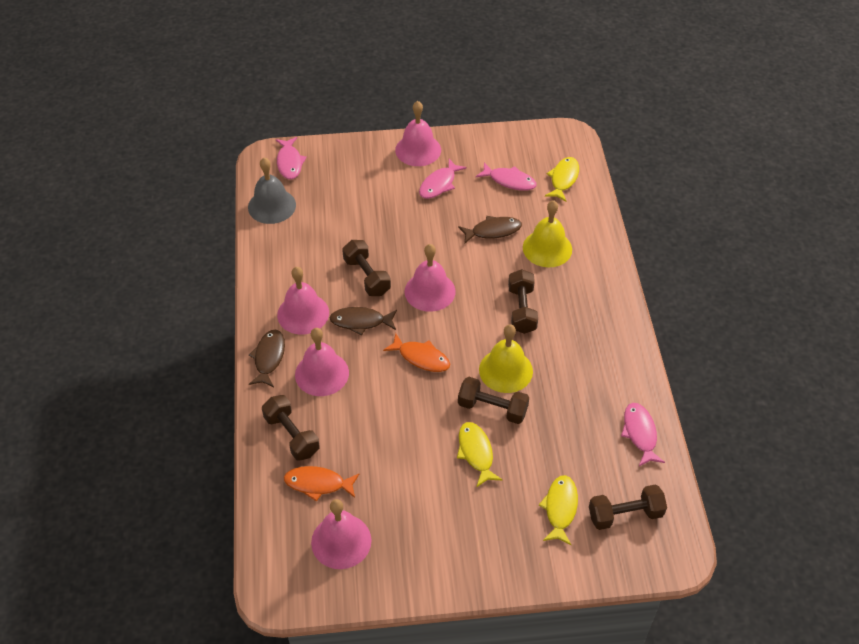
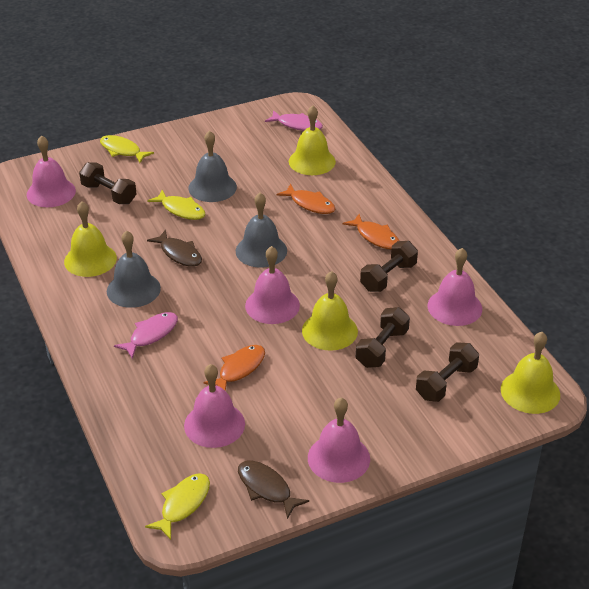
brown dumbbell: [262,395,320,461] [342,240,391,296] [458,377,529,424] [508,269,538,334] [589,484,667,530] = 5 -> [79,162,137,204] [356,307,410,368] [360,241,418,292] [416,342,479,402] = 4
brown fish: [249,330,285,387] [329,307,397,335] [458,216,522,244] = 3 -> [147,230,202,267] [238,461,309,519] = 2
grey bell: [248,157,296,224] = 1 -> [107,230,161,308] [188,131,237,202] [236,193,287,268] = 3
orange fish: [284,466,360,502] [383,333,450,372] = 2 -> [203,345,265,391] [276,184,335,214] [343,214,399,249] = 3
pink fish: [276,137,307,180] [419,159,467,199] [476,162,537,191] [621,403,665,466] = 4 -> [114,312,178,359] [265,110,323,131] = 2
yellow bell: [479,324,533,393] [523,200,572,267] = 2 -> [64,201,117,277] [289,105,336,175] [302,271,358,351] [501,332,560,414] = 4

